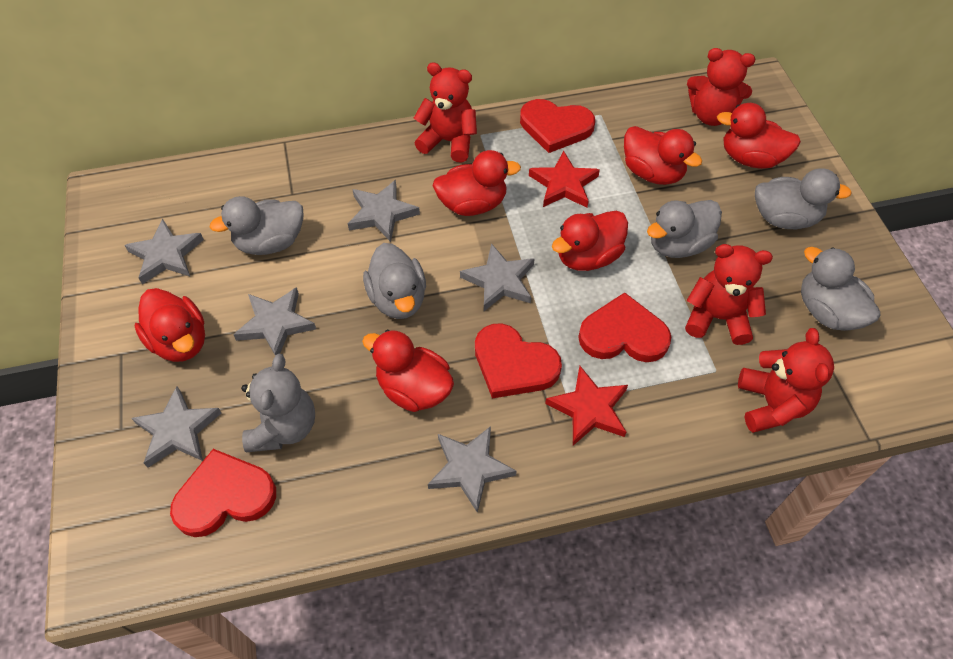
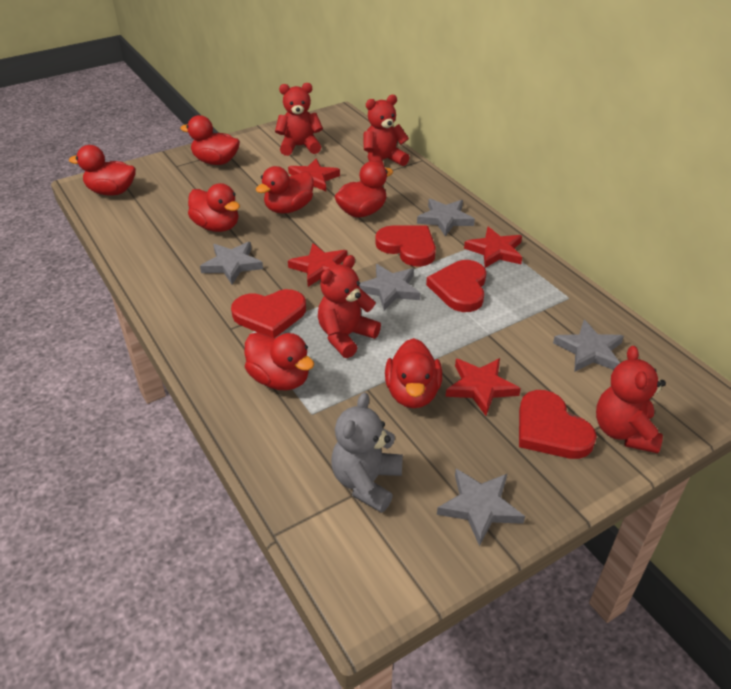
grey duck: [210,196,304,255] [363,243,426,319] [647,200,722,258] [755,168,852,229] [801,247,880,331] = 5 -> none = 0
grey star: [124,219,204,284] [131,386,222,468] [233,287,316,356] [348,180,420,242] [428,426,516,513] [460,243,535,311] = 6 -> [200,242,263,284] [359,264,420,310] [417,199,475,237] [437,469,525,546] [553,320,624,372] = 5
red duck: [134,288,205,362] [362,330,454,412] [433,150,521,216] [552,210,628,271] [624,126,703,185] [717,103,801,169] = 6 -> [69,145,136,196] [180,115,240,165] [188,183,240,232] [244,332,314,390] [256,166,314,213] [335,161,393,218] [385,338,442,408] = 7
red star: [529,150,600,207] [545,366,628,446] = 2 -> [288,159,340,191] [288,243,347,287] [446,358,521,416] [464,227,522,268] = 4

